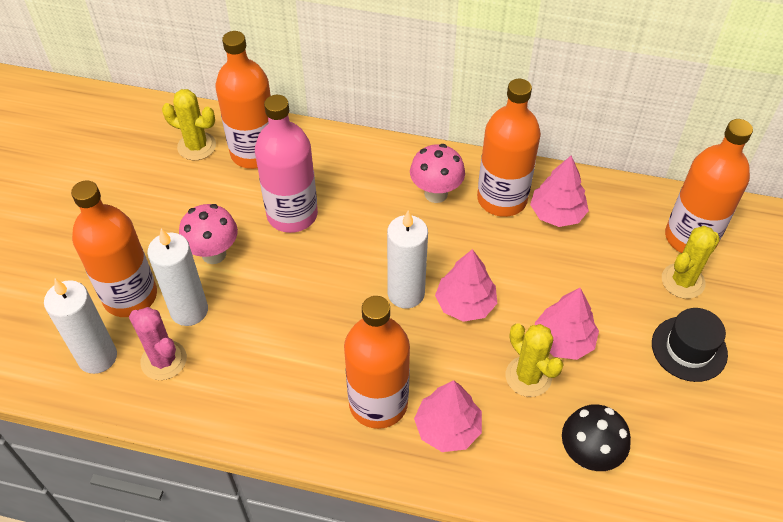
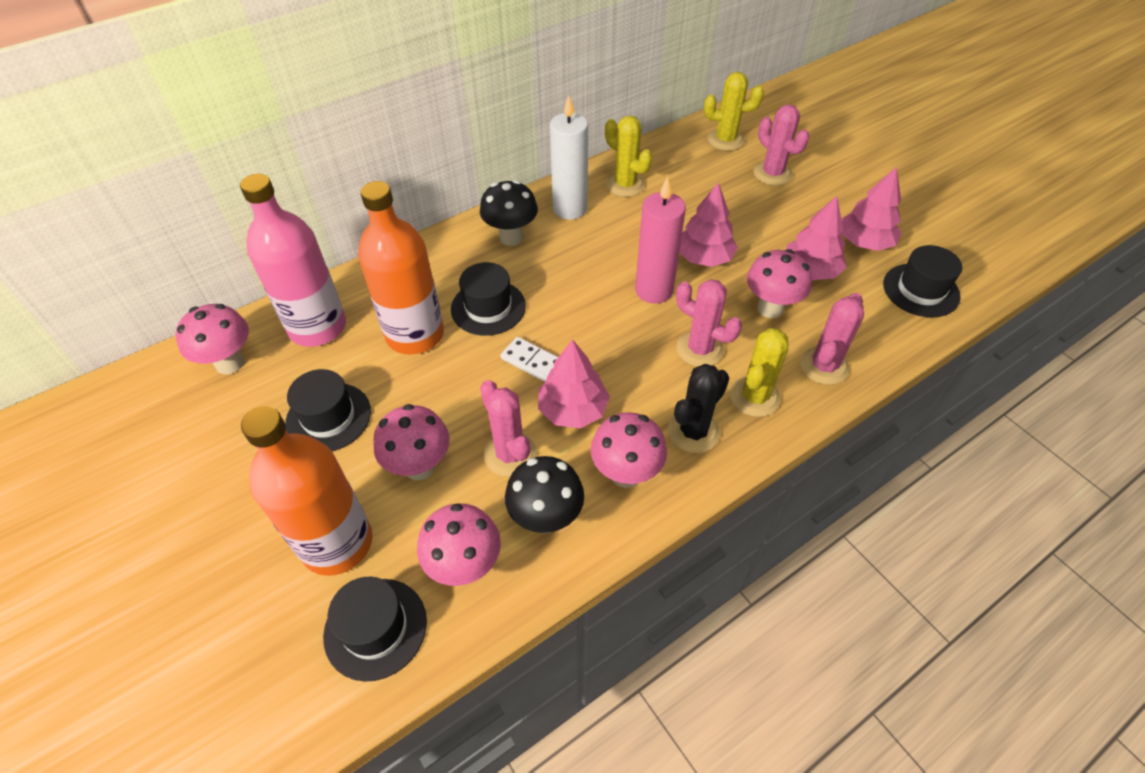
black cactus: none = 0 -> [668,364,729,453] = 1
black hat: [652,308,728,382] = 1 -> [285,369,371,451] [323,577,427,682] [451,262,526,336] [883,245,962,317] = 4
black mushroom: [562,404,631,471] = 1 -> [480,180,538,246] [505,456,584,534] = 2
orange bottle: [71,180,157,317] [215,31,271,169] [344,296,410,429] [477,79,541,217] [665,119,753,253] = 5 -> [241,406,373,576] [358,181,444,355] = 2
pink cactus: [129,307,187,380] = 1 -> [480,380,537,477] [676,279,742,367] [753,104,809,186] [800,293,864,385] = 4
pink candle: none = 0 -> [635,177,686,304] = 1
pink mushroom: [179,204,238,264] [410,144,465,203] = 2 -> [175,304,249,374] [373,404,450,480] [417,503,501,586] [591,412,667,488] [747,249,812,318] = 5
white candle: [44,278,117,374] [147,228,208,326] [387,210,428,309] = 3 -> [550,95,588,220] = 1
white domino: none = 0 -> [500,337,558,382] = 1

